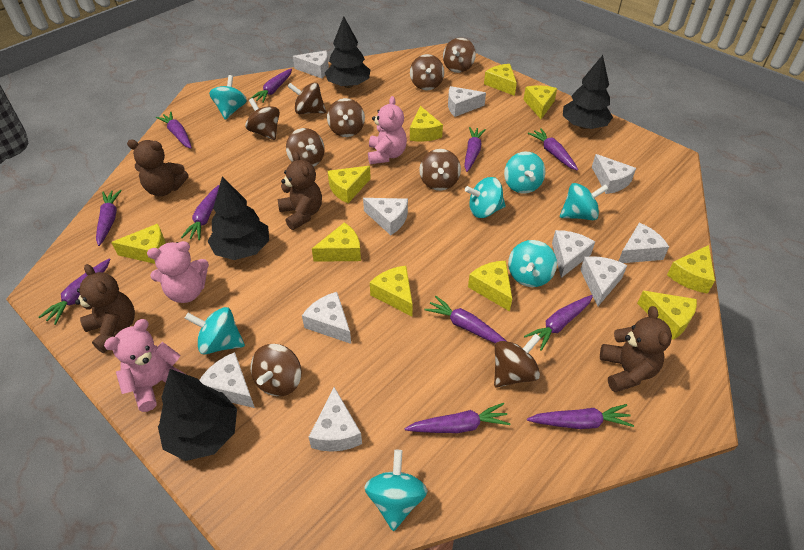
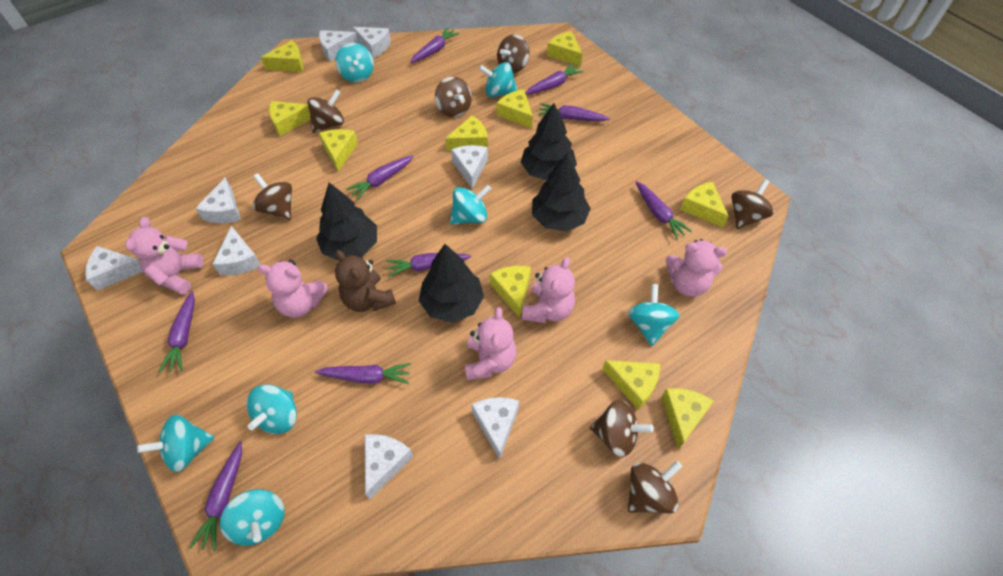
brown spinning top: [245,98,280,140] [251,344,301,396] [286,128,325,167] [287,83,326,114] [327,98,365,137] [410,54,444,91] [419,149,461,191] [443,38,476,73] [494,333,541,388] = 9 -> [253,173,292,220] [307,89,344,133] [435,77,472,117] [497,34,530,73] [590,400,654,457] [628,461,682,513] [731,179,774,229] = 7
brown teddy bear: [75,264,135,353] [127,140,189,196] [278,151,322,230] [600,306,672,392] = 4 -> [335,250,396,312] = 1
pink teddy bear: [104,319,187,412] [147,241,209,303] [368,96,407,164] = 3 -> [125,217,203,295] [258,259,329,318] [465,307,516,380] [522,257,575,323] [666,239,727,297] = 5
purple carrot: [38,258,111,325] [96,190,122,246] [156,112,192,149] [181,185,219,240] [250,69,292,103] [405,403,511,433] [424,296,506,344] [464,127,486,172] [524,295,593,351] [527,404,634,429] [528,128,578,171] = 11 -> [159,291,195,372] [189,442,242,551] [315,363,411,384] [346,155,414,200] [386,253,472,277] [410,27,460,63] [525,63,584,95] [538,103,610,121] [635,181,692,240] = 9
white cheese: [199,352,255,408] [293,50,329,78] [302,292,351,344] [309,387,362,452] [363,198,408,235] [448,86,486,117] [552,230,595,278] [580,256,627,306] [592,154,636,194] [619,223,669,263] = 10 -> [85,246,143,291] [195,177,241,223] [213,226,261,275] [319,30,359,62] [352,27,391,58] [365,434,413,500] [451,145,488,189] [471,397,519,460] = 8

